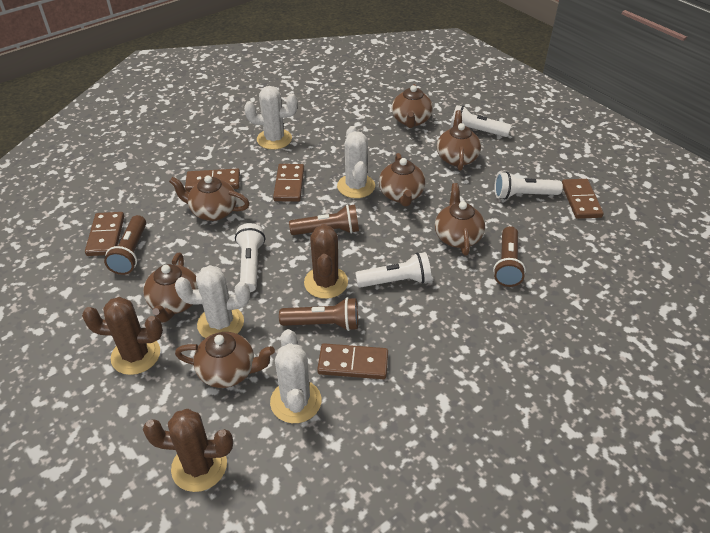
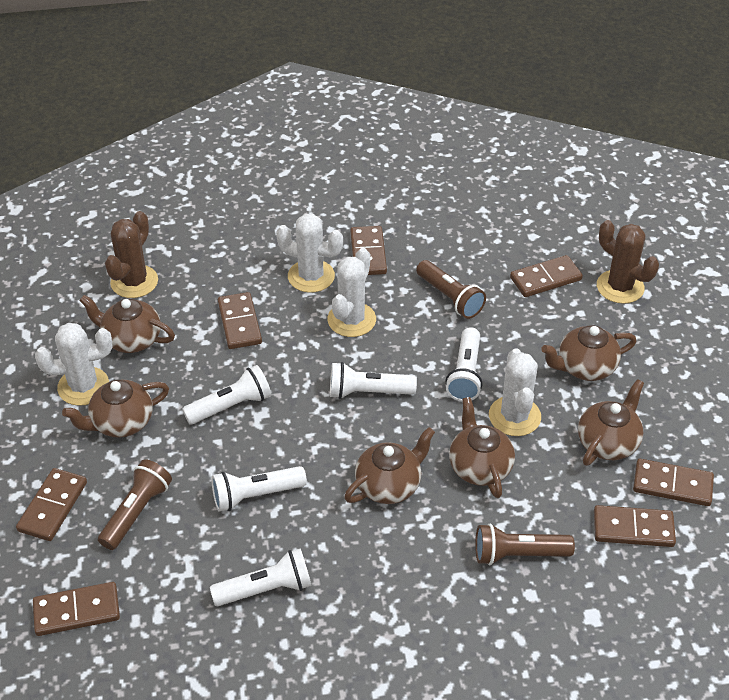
brown cactus: [82,297,163,375] [143,409,233,492] [304,224,348,299] = 3 -> [105,211,158,298] [597,220,659,304] = 2
brown domino: [85,212,124,256] [185,168,240,192] [273,164,304,202] [317,343,388,379] [562,179,604,219] = 5 -> [16,468,87,541] [33,582,120,636] [218,292,262,349] [350,226,387,275] [510,255,583,297] [594,505,676,547] [633,459,714,506] = 7
brown flashlight: [104,215,146,275] [279,297,358,331] [289,204,359,235] [493,226,526,287] = 4 -> [98,459,172,550] [416,260,486,319] [475,524,575,565] = 3
brown teapot: [143,253,198,322] [169,176,250,221] [175,332,275,388] [379,153,425,207] [392,84,433,128] [435,183,485,256] [437,110,481,171] = 7 -> [62,380,169,438] [79,295,175,353] [344,427,435,504] [449,397,515,498] [541,325,637,381] [578,379,644,466] = 6
white flashlight: [235,223,265,292] [355,252,431,288] [450,105,511,137] [494,171,563,200] = 4 -> [182,365,271,425] [210,548,312,606] [211,466,307,511] [330,362,417,399] [445,327,483,402] = 5

